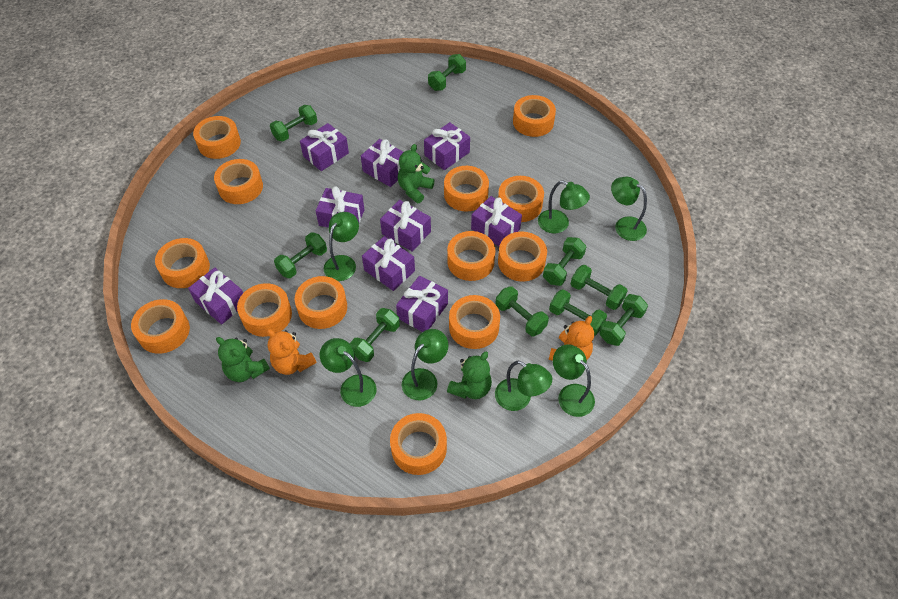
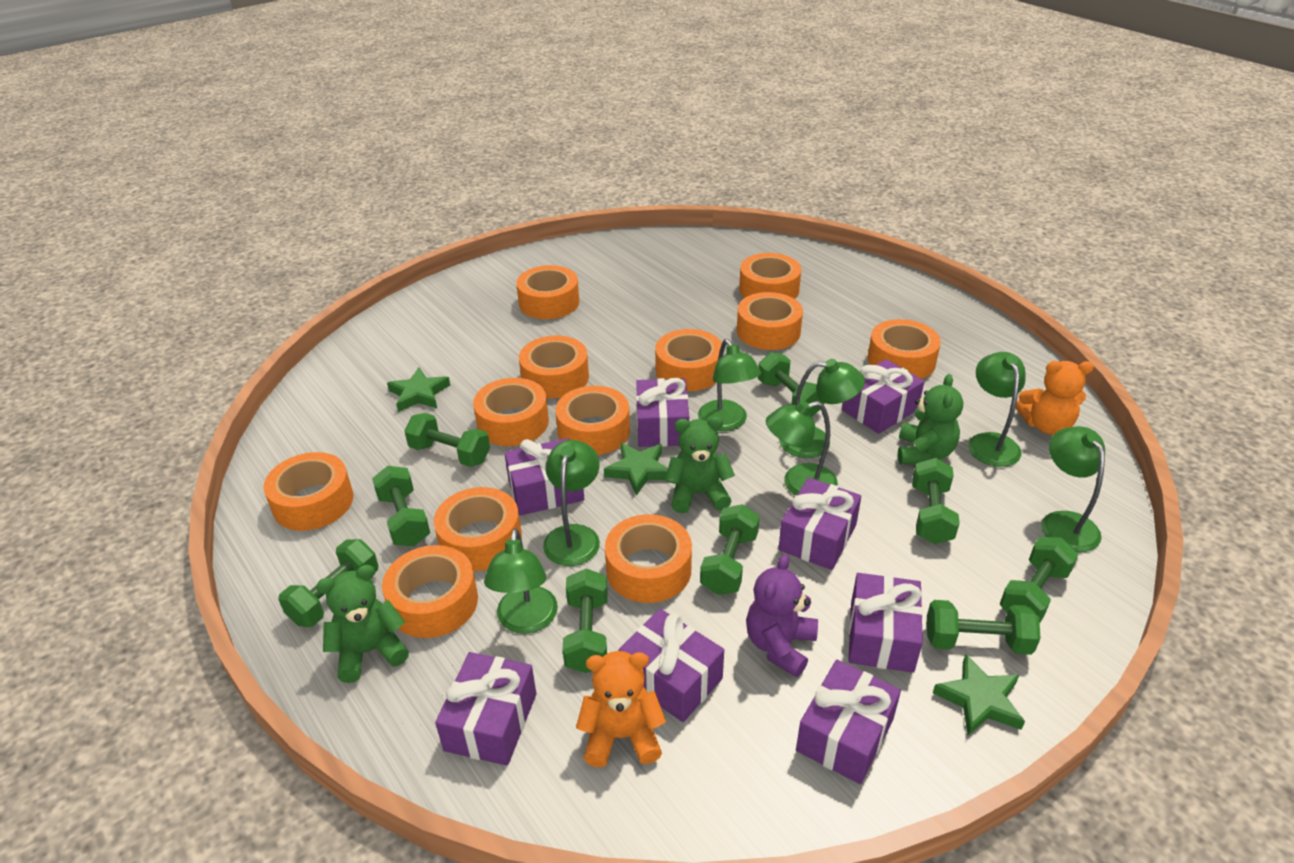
green star: none = 0 -> [387,367,450,412] [604,443,668,496] [933,654,1025,736] = 3
orange tape: [131,299,190,354] [155,238,210,288] [193,116,241,159] [214,159,263,204] [237,283,292,337] [295,276,347,329] [390,413,447,475] [444,166,489,211] [447,231,495,281] [449,295,500,349] [498,176,544,222] [498,232,547,281] [513,95,556,137] = 13 -> [263,452,353,531] [382,545,478,638] [434,487,522,571] [473,378,549,446] [516,265,579,319] [519,335,589,399] [555,386,630,455] [605,514,692,603] [655,329,722,391] [737,292,803,350] [739,253,801,299] [868,319,941,379] = 12
purple gift: [188,268,243,324] [300,123,349,171] [316,186,365,228] [361,139,403,187] [362,236,415,291] [380,200,431,252] [396,276,448,332] [424,122,470,170] [471,196,522,246] = 9 -> [435,652,536,766] [504,438,584,516] [619,609,724,722] [636,378,689,447] [778,477,861,570] [796,660,901,784] [842,359,924,434] [848,573,923,673] = 8
purple teddy bear: none = 0 -> [746,554,818,677] = 1

